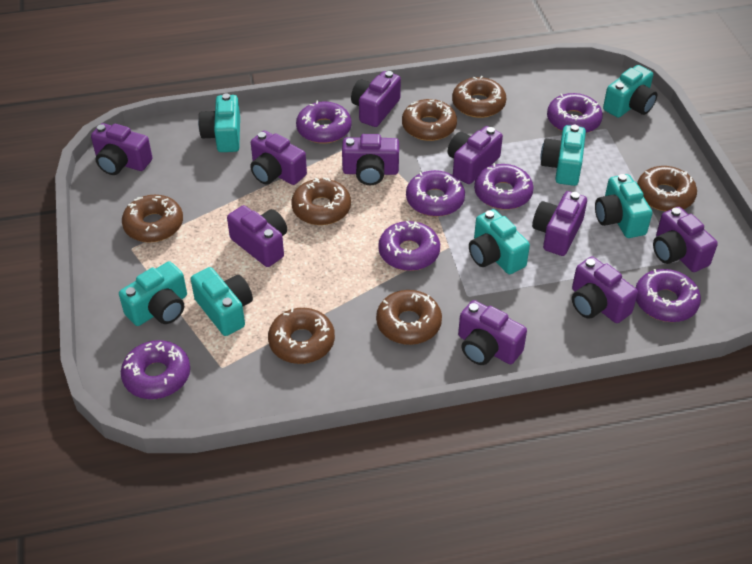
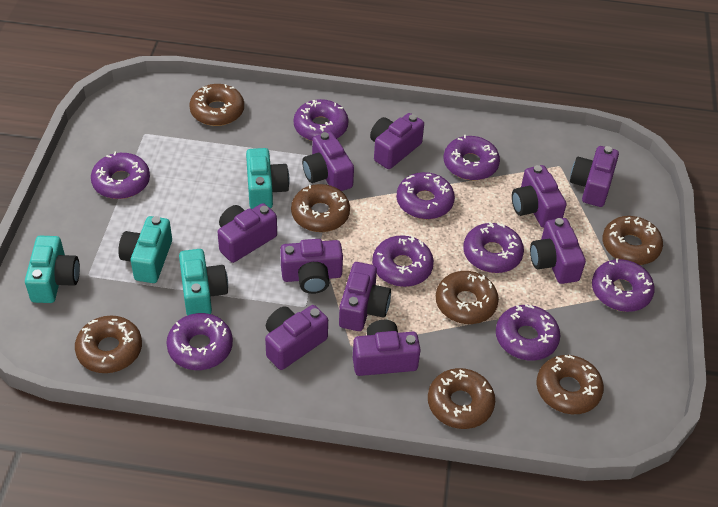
purple donut: [121,340,190,399] [296,101,351,144] [378,221,440,271] [406,170,465,217] [474,163,534,210] [547,93,603,133] [636,269,701,322] = 7 -> [91,152,150,199] [166,313,233,370] [294,99,349,141] [372,235,434,287] [397,172,455,219] [444,135,500,180] [463,222,524,273] [496,304,560,361] [592,258,655,312] = 9
turquoise camera: [119,261,187,326] [191,267,253,336] [198,93,240,152] [469,209,530,274] [540,125,586,186] [595,174,652,238] [603,65,657,118] = 7 -> [25,236,80,303] [118,216,172,283] [179,249,228,316] [246,148,290,209] = 4

